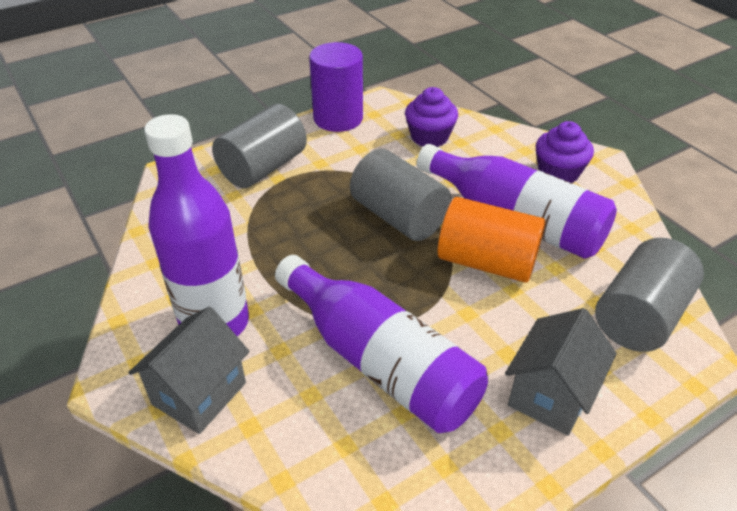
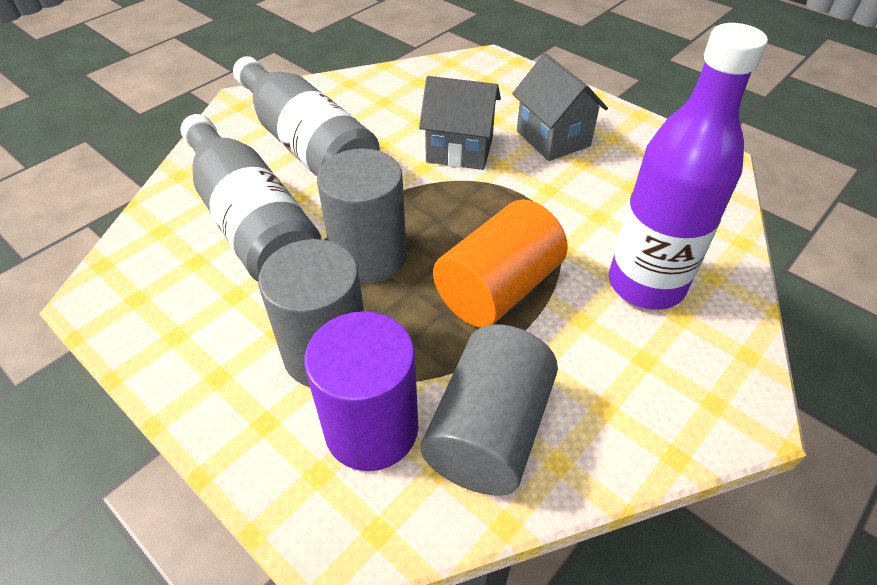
grey bottle: none = 0 -> [180,114,322,282] [233,56,380,176] = 2
purple bottle: [144,114,249,336] [275,255,488,433] [417,144,617,259] = 3 -> [609,23,768,310] = 1
purple cupcake: [405,87,458,147] [536,121,594,183] = 2 -> none = 0

